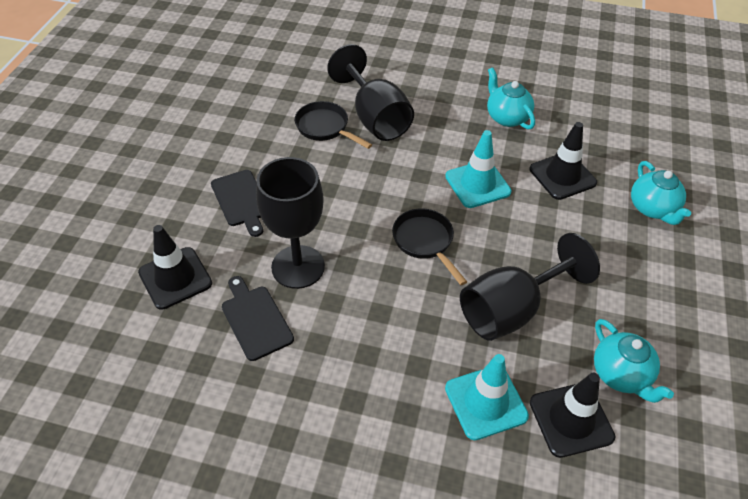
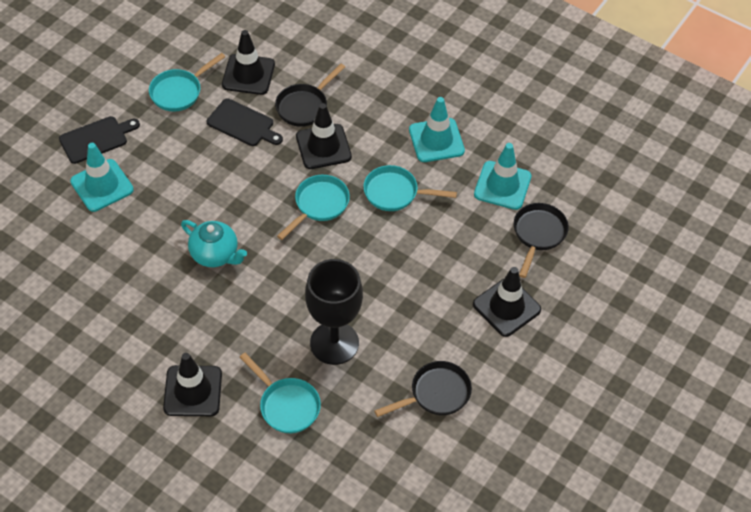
black goblet: [256,157,325,289] [327,44,414,141] [460,233,600,341] = 3 -> [305,259,363,365] = 1
black pan: [295,101,372,149] [392,208,467,285] = 2 -> [275,64,345,127] [374,361,472,417] [514,203,569,278] = 3
black traffic cone: [138,225,212,310] [530,122,597,200] [530,373,616,458] = 3 -> [163,353,222,416] [222,30,275,95] [296,103,352,169] [473,267,541,337] = 4
turquoise pan: none = 0 -> [149,53,225,112] [240,353,321,433] [277,175,350,240] [363,165,457,211] = 4
turquoise teapot: [487,68,535,130] [594,319,674,403] [631,161,691,225] = 3 -> [181,220,247,267] = 1
turquoise traffic cone: [445,130,512,208] [445,354,529,440] = 2 -> [70,143,134,212] [409,97,465,162] [474,143,531,210] = 3

